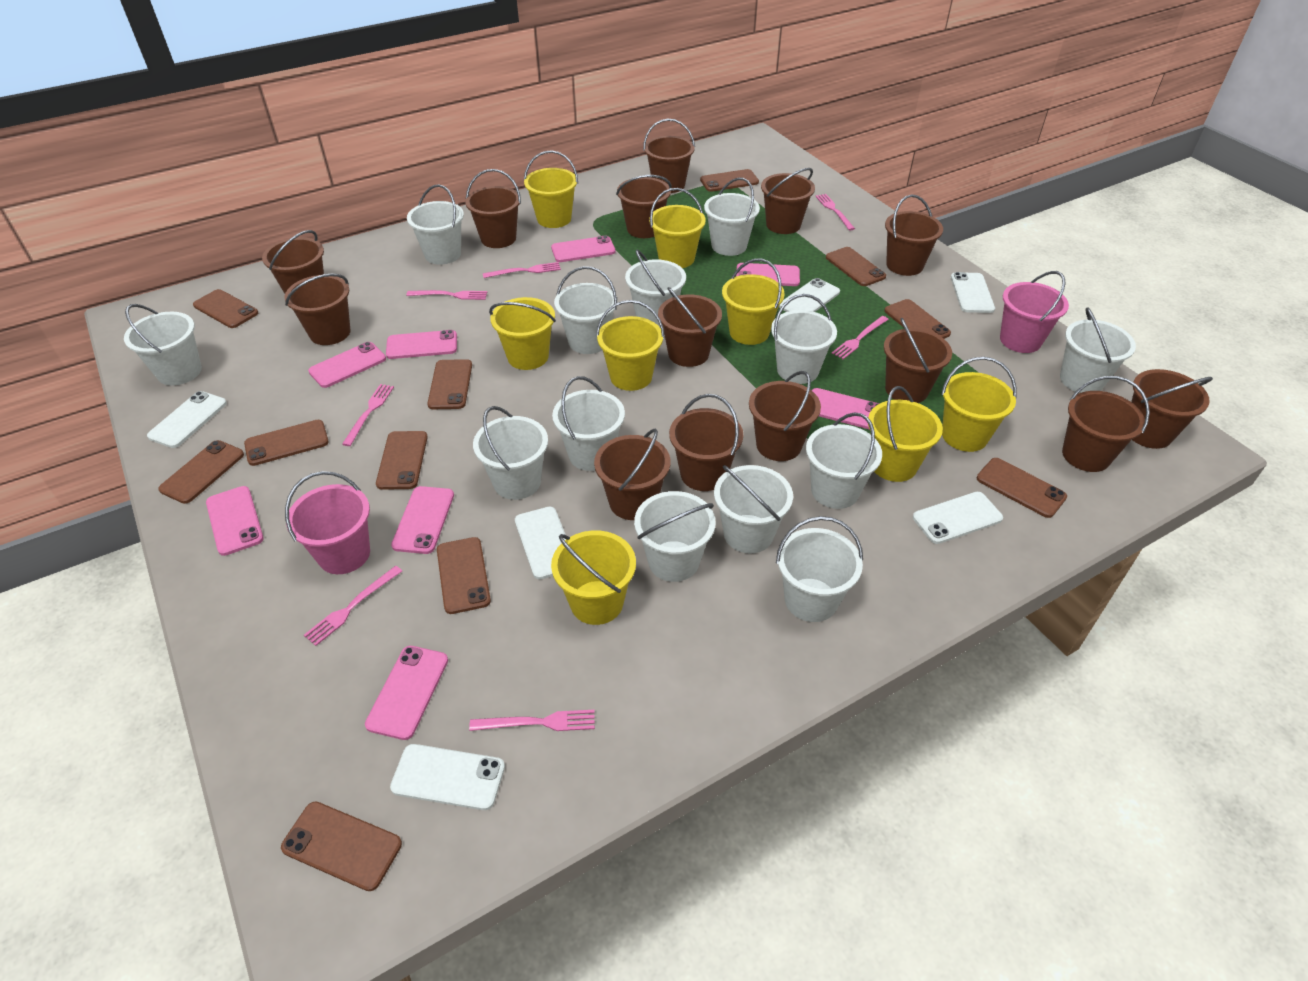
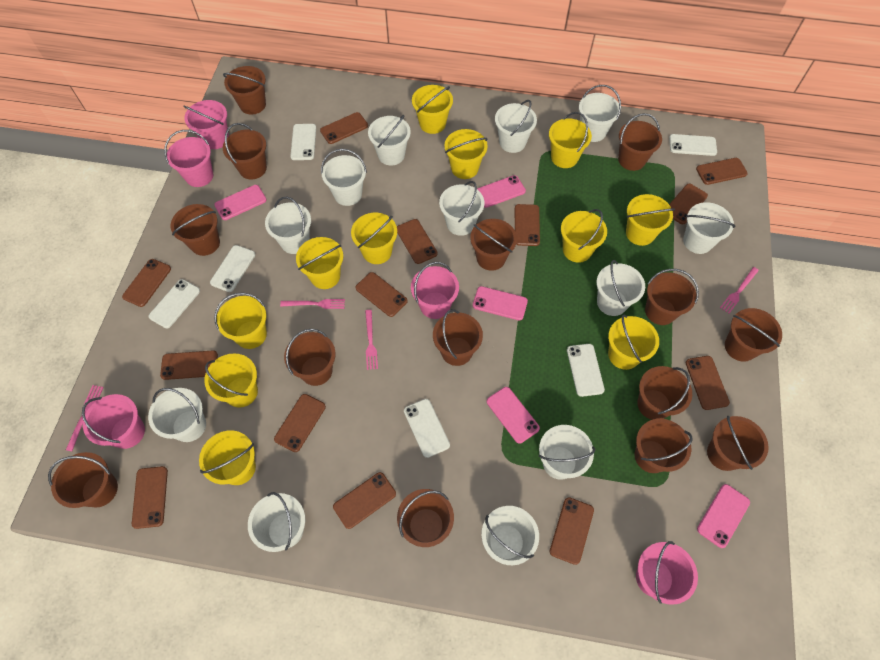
brown phone: [158,440,244,504] [193,289,258,328] [244,420,329,466] [281,801,402,891] [376,431,428,490] [427,359,472,409] [437,537,491,614] [700,169,759,192] [826,247,886,286] [884,299,951,339] [977,458,1067,518] = 11 -> [122,259,171,307] [132,466,168,529] [160,350,218,380] [274,394,326,452] [320,112,368,144] [333,472,396,529] [355,272,408,317] [397,219,438,264] [515,204,540,246] [550,497,594,565] [669,184,708,224] [686,356,730,410] [696,158,748,185] = 13
pink bucket: [285,471,370,574] [1000,271,1069,353] = 2 -> [82,394,145,449] [164,130,213,187] [183,100,229,149] [411,262,459,319] [636,541,698,605] = 5
pink fork: [304,566,402,646] [342,384,394,446] [406,290,487,300] [469,710,595,731] [483,262,561,278] [815,194,855,231] [832,316,889,359] = 7 -> [66,385,104,451] [280,299,345,309] [365,310,378,370] [720,267,759,314] = 4
pink phone: [206,486,264,556] [308,342,386,388] [365,646,448,740] [386,330,457,359] [391,486,454,554] [551,235,615,262] [736,263,800,286] [812,388,880,430] = 8 -> [214,185,267,220] [473,286,528,320] [477,175,526,208] [486,387,540,444] [697,484,750,548] = 5
white bucket: [124,304,202,386] [407,184,464,265] [473,406,548,500] [552,376,625,471] [554,266,618,354] [625,250,686,327] [634,491,716,582] [704,177,760,256] [714,465,793,554] [771,294,837,384] [776,516,863,622] [806,413,882,509] [1060,307,1136,393] = 13 -> [148,388,206,442] [248,492,305,552] [265,197,311,254] [321,149,367,206] [368,115,411,166] [439,181,484,236] [482,506,539,565] [495,100,537,153] [539,425,595,480] [579,85,621,142] [596,260,645,316] [683,202,735,254] = 12
yellow bucket: [489,297,556,370] [524,150,578,228] [551,530,636,625] [596,300,665,391] [649,188,706,268] [722,259,785,345] [868,386,943,482] [941,357,1017,452] = 8 -> [199,430,256,485] [204,353,258,408] [214,292,267,349] [296,237,343,289] [351,213,397,264] [412,85,453,134] [444,129,488,179] [549,112,592,168] [561,209,607,263] [608,315,659,370] [626,194,675,246] = 11

